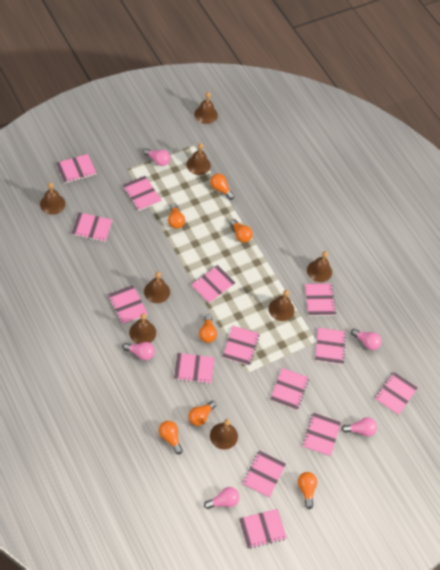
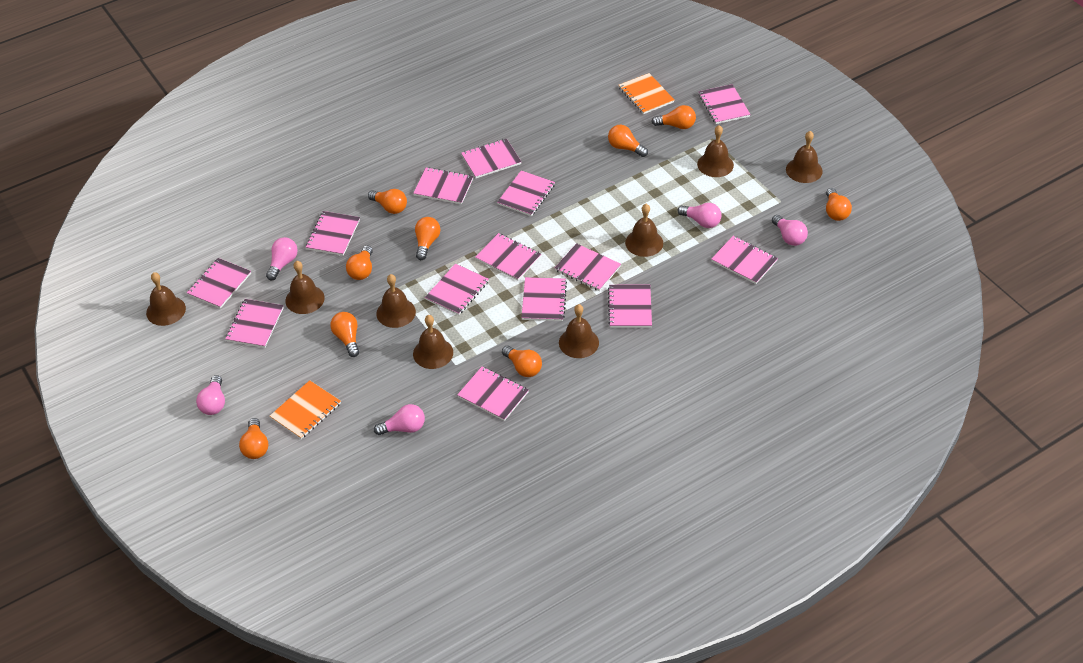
orange light bulb: [159,421,183,454] [168,203,185,229] [188,401,216,426] [199,314,217,343] [210,174,234,200] [230,219,253,242] [298,472,317,509] = 7 -> [239,418,268,459] [330,312,359,357] [346,245,373,280] [368,189,407,214] [415,217,440,260] [502,346,542,377] [608,125,648,157] [651,105,696,129] [826,188,852,221] = 9
orange notebook: none = 0 -> [270,380,341,439] [619,73,674,114] = 2

